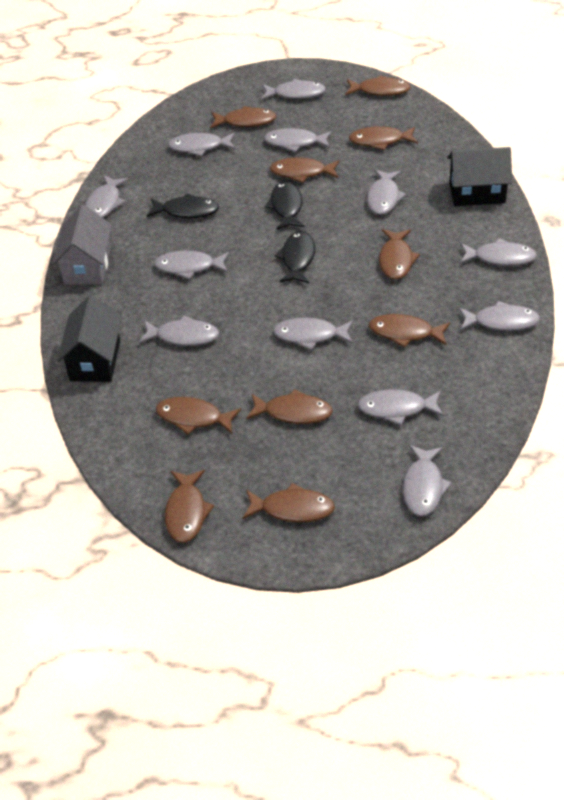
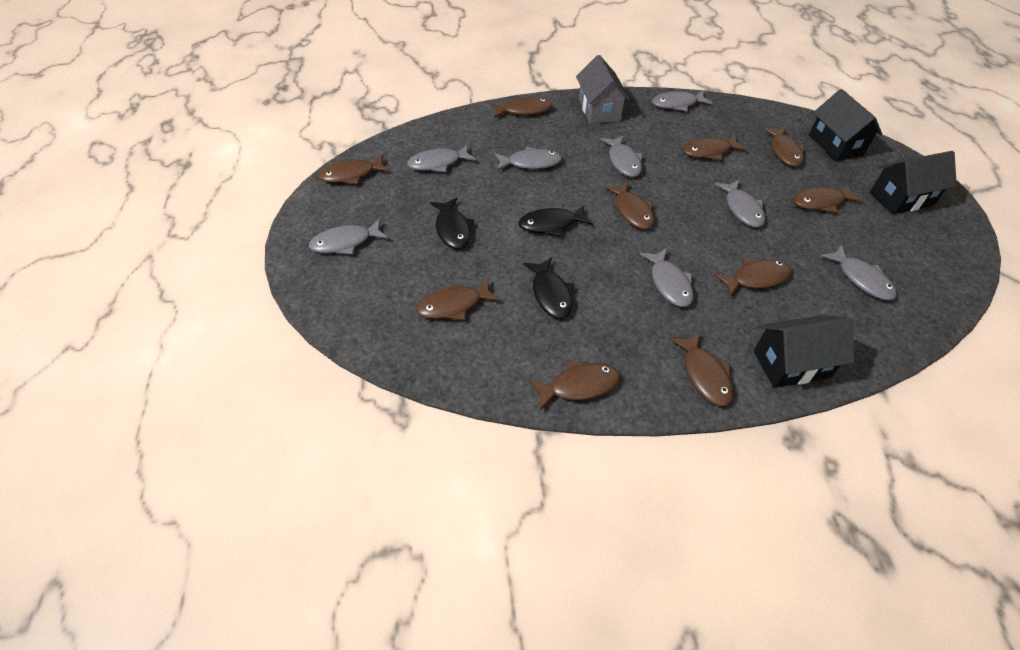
black house: [57,295,122,382] [447,147,512,206] = 2 -> [754,315,854,388] [809,89,882,161] [870,151,957,214] = 3
grey fish: [85,175,129,218] [139,315,219,346] [154,250,229,280] [168,133,235,157] [262,79,326,100] [264,128,332,153] [273,317,353,350] [357,389,444,426] [367,169,406,215] [403,445,452,516] [459,301,540,331] [460,238,537,266] = 12 -> [309,219,388,255] [407,144,476,172] [495,147,562,171] [600,135,643,177] [639,248,694,307] [652,91,713,111] [714,180,765,227] [821,245,897,300] = 8

